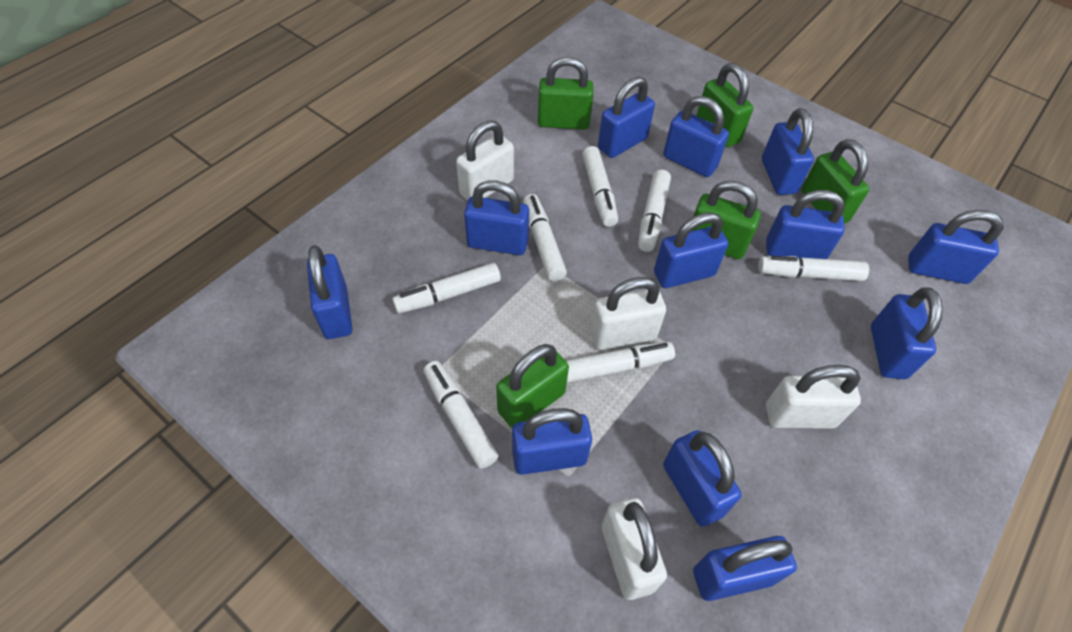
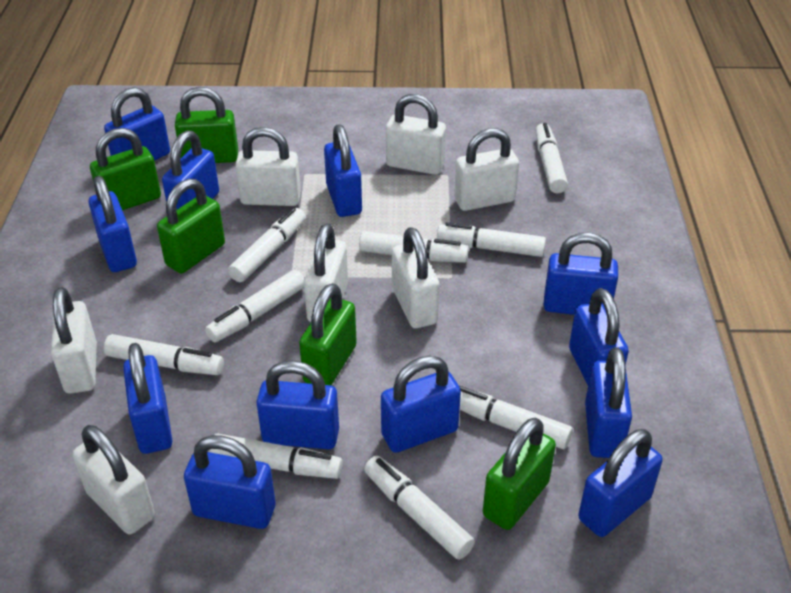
white marker: [392,263,501,313] [423,361,498,469] [523,194,567,281] [566,342,675,383] [582,146,618,227] [638,170,671,252] [758,256,869,281] = 7 -> [104,334,224,375] [205,270,304,342] [209,433,343,479] [228,208,306,282] [359,231,469,263] [364,456,475,560] [437,222,546,257] [459,386,573,449] [535,123,568,194] = 9
white padlock: [456,120,514,201] [590,277,666,350] [602,498,667,600] [766,365,861,429] = 4 -> [51,287,97,394] [72,425,155,535] [235,127,301,206] [304,223,348,322] [386,94,446,175] [392,227,439,328] [454,128,519,211] = 7

